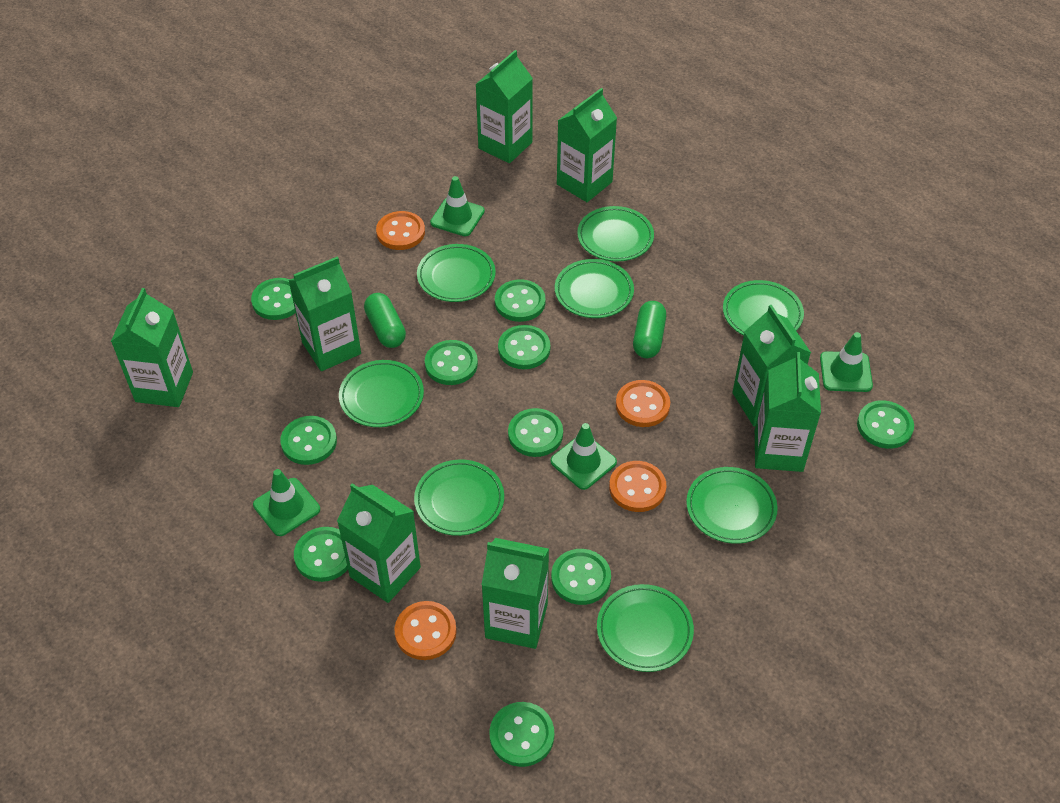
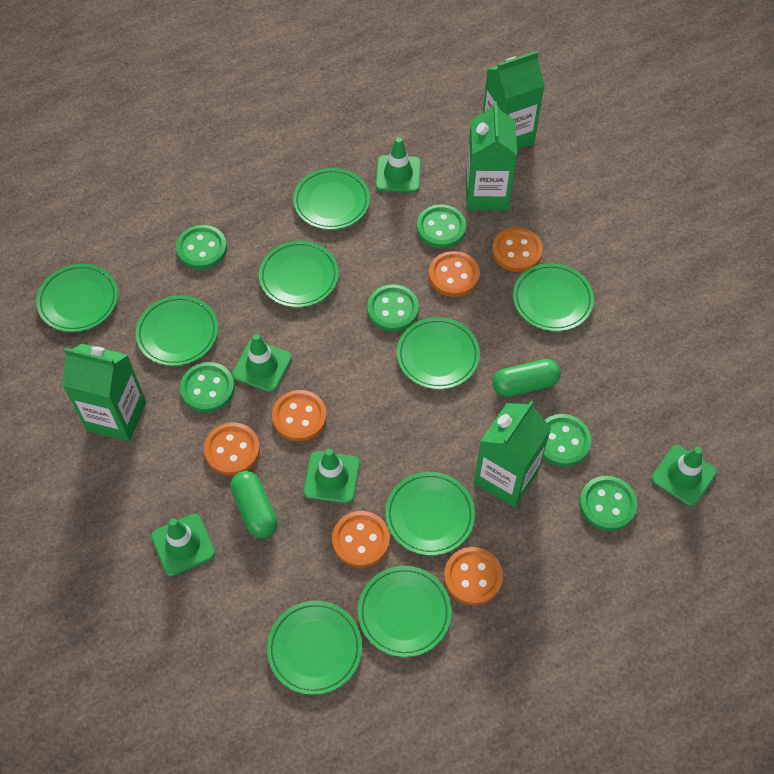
green button: [251,278,296,320] [280,416,337,465] [294,527,348,582] [425,340,478,385] [489,702,554,767] [495,279,545,322] [498,325,550,369] [508,408,563,457] [551,549,611,605] [857,400,914,449] = 10 -> [176,225,227,270] [180,362,235,413] [367,284,419,332] [417,205,466,248] [543,414,591,467] [579,476,637,531] = 6
green carton: [111,288,193,407] [288,256,361,371] [337,483,421,603] [475,50,533,163] [482,538,549,649] [557,88,617,202] [732,305,811,426] [755,352,821,472] = 8 -> [62,344,146,442] [466,102,517,210] [474,400,551,508] [483,51,545,150] = 4
green plate: [339,360,424,427] [414,459,504,536] [417,244,496,302] [555,259,634,318] [577,206,654,262] [597,584,694,672] [686,467,778,544] [723,280,804,336] = 8 -> [36,264,118,332] [136,295,218,366] [259,241,339,307] [267,601,362,695] [293,168,370,230] [358,566,452,657] [385,472,475,556] [397,317,480,390] [513,263,594,332] = 9
green traffic cone: [253,469,320,536] [430,176,485,236] [550,423,617,490] [820,332,873,392] = 4 -> [151,514,215,576] [232,334,292,392] [303,449,360,504] [375,137,421,193] [651,445,717,506] = 5
orange button: [376,211,425,250] [394,601,457,660] [609,461,667,512] [616,380,670,427] = 4 -> [204,423,260,475] [272,390,327,442] [332,511,390,568] [429,251,480,297] [444,547,503,606] [492,227,543,272] = 6

